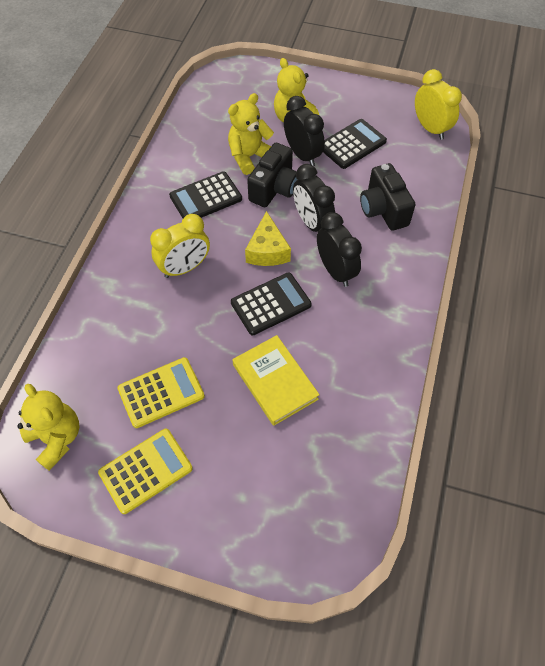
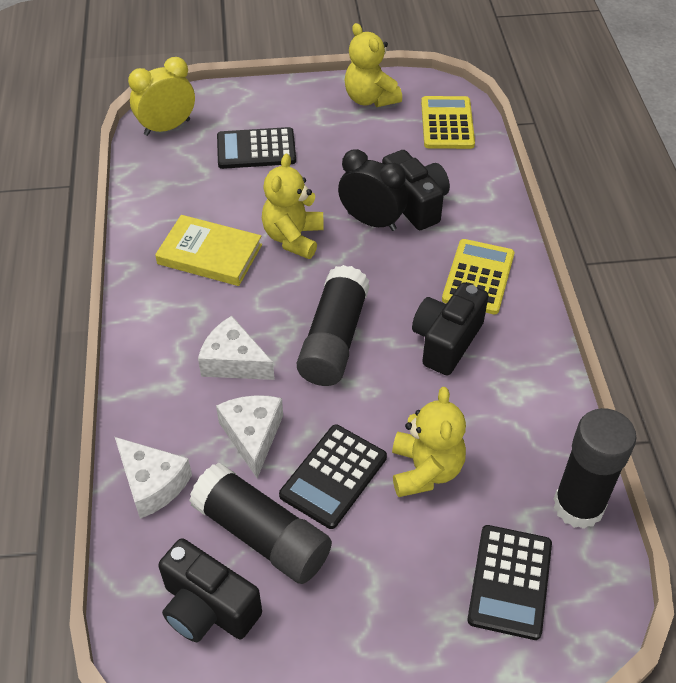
black camera: [247,143,298,207] [360,163,415,231] = 2 -> [158,538,262,642] [382,150,450,230] [412,282,488,376] = 3
black clock: [284,96,325,166] [293,164,335,232] [317,212,362,287] = 3 -> [338,149,408,231] = 1
black glue stick: none = 0 -> [189,463,332,584] [297,265,370,386] [554,408,636,529] = 3
white cheese: none = 0 -> [115,437,192,519] [198,316,275,380] [216,395,283,478] = 3
yellow cheese: [245,211,291,266] = 1 -> none = 0
yellow clock: [150,214,210,278] [415,69,462,140] = 2 -> [128,57,195,136] = 1

